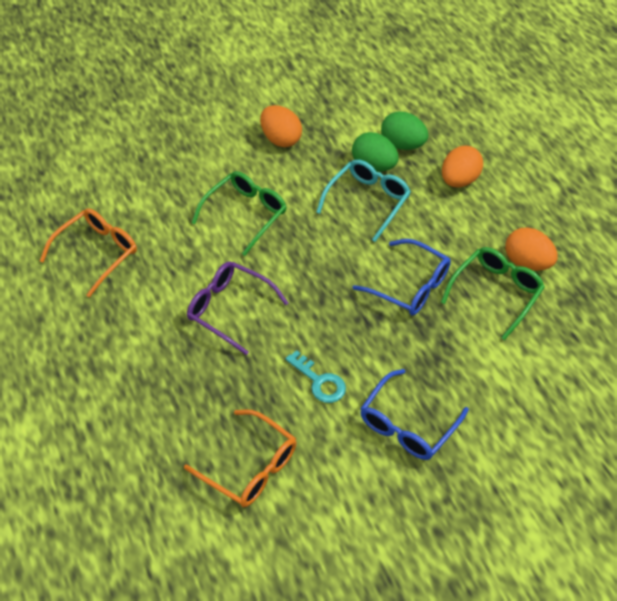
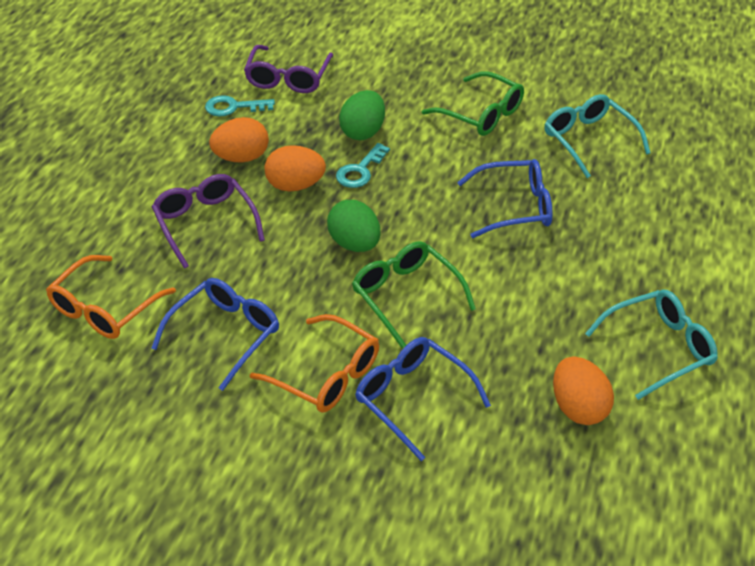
blue glasses: [353,239,451,316] [360,369,469,460] = 2 -> [151,278,279,391] [355,337,491,461] [457,159,553,238] = 3
purple glasses: [187,261,288,355] = 1 -> [152,174,265,269] [244,45,333,93] = 2
turquoise glasses: [316,159,411,242] = 1 -> [545,94,651,178] [585,290,718,400] = 2
turquoise key: [285,350,346,403] = 1 -> [205,95,275,117] [336,143,390,188] = 2

